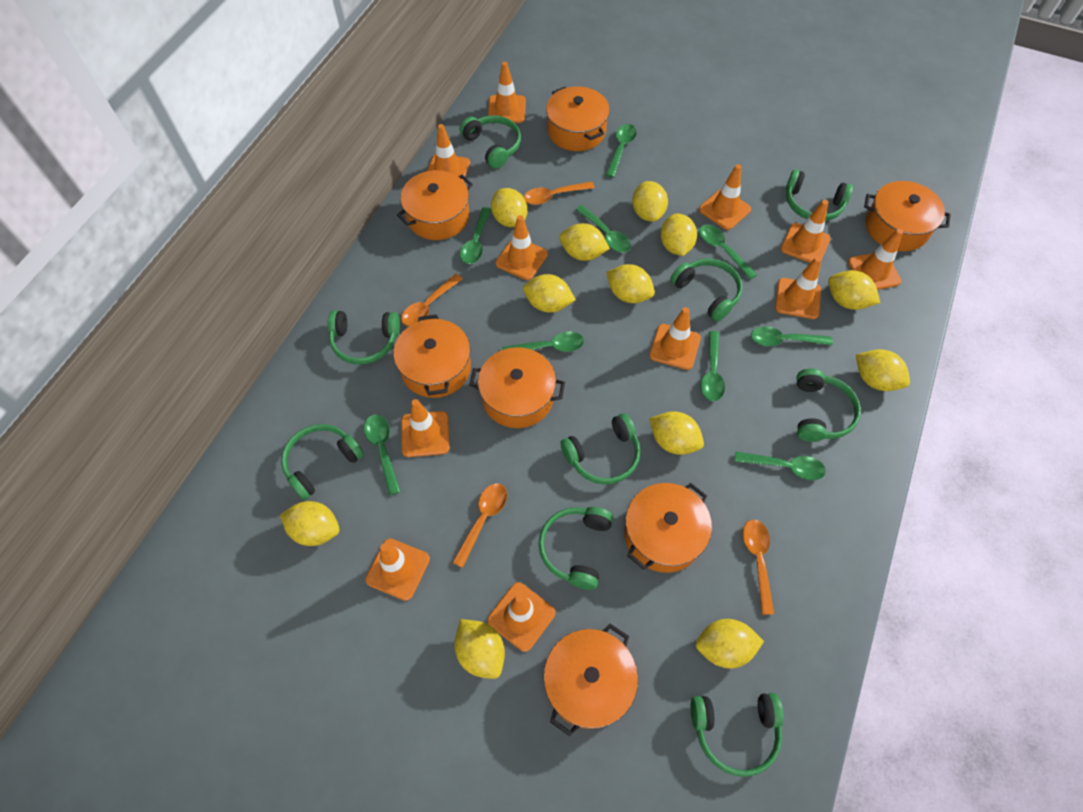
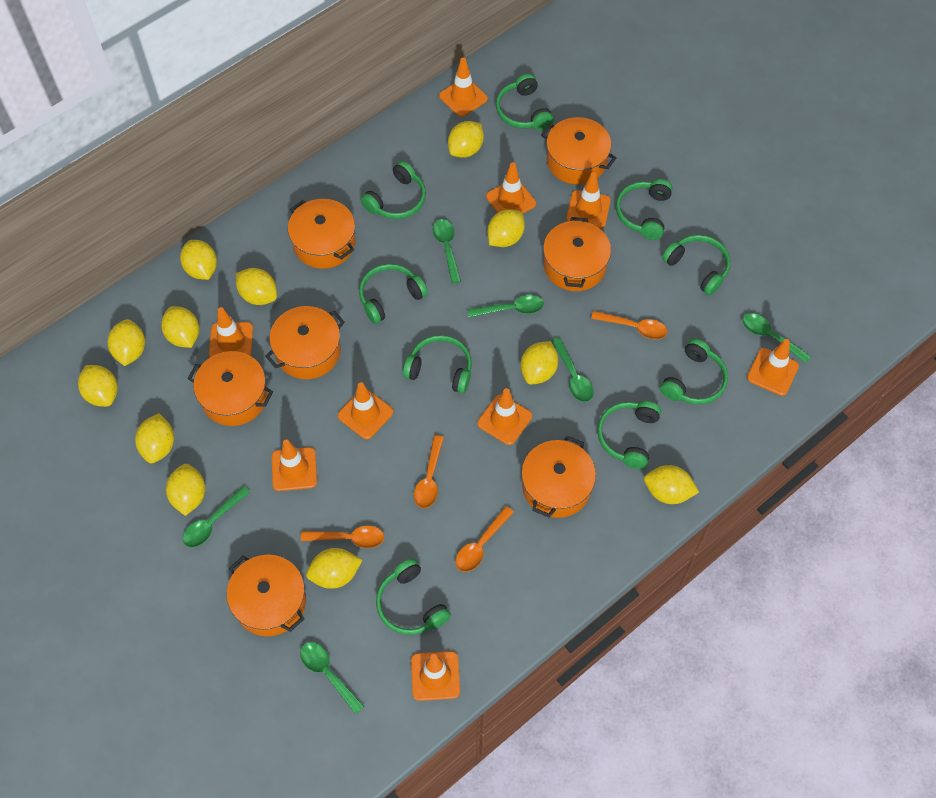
green spoon: [364,415,401,495] [460,207,491,264] [502,332,584,352] [576,205,631,253] [606,124,637,178] [699,225,757,280] [701,331,725,401] [734,451,826,480] [751,326,833,346] = 9 -> [183,486,250,548] [300,642,365,714] [433,219,461,284] [467,295,544,317] [551,337,594,402] [742,313,811,363] = 6
orange traffic cone: [365,538,430,601] [401,399,450,457] [427,124,470,181] [487,582,555,652] [488,61,526,123] [496,215,548,280] [649,307,701,370] [699,164,751,230] [775,257,821,319] [781,200,831,263] [848,229,903,290] = 11 -> [209,307,253,357] [272,440,317,491] [338,382,393,439] [411,651,460,701] [439,58,488,117] [477,388,532,445] [486,163,536,213] [567,172,611,228] [747,339,799,396] = 9

